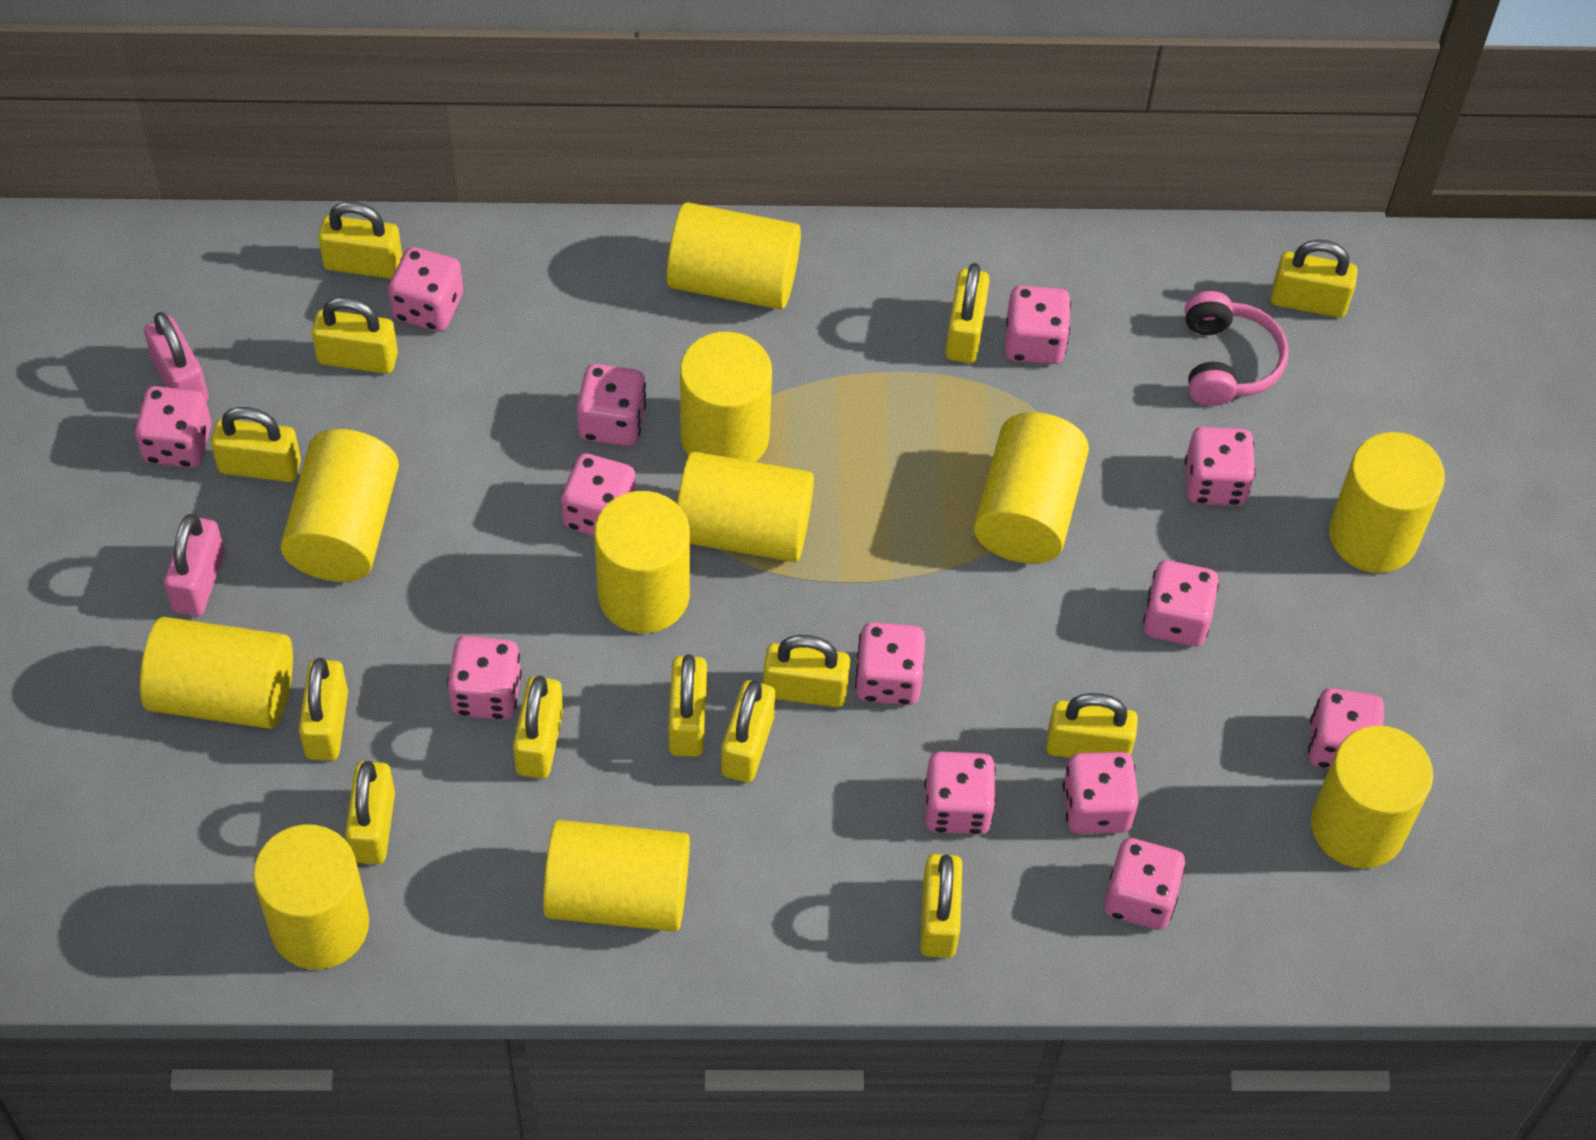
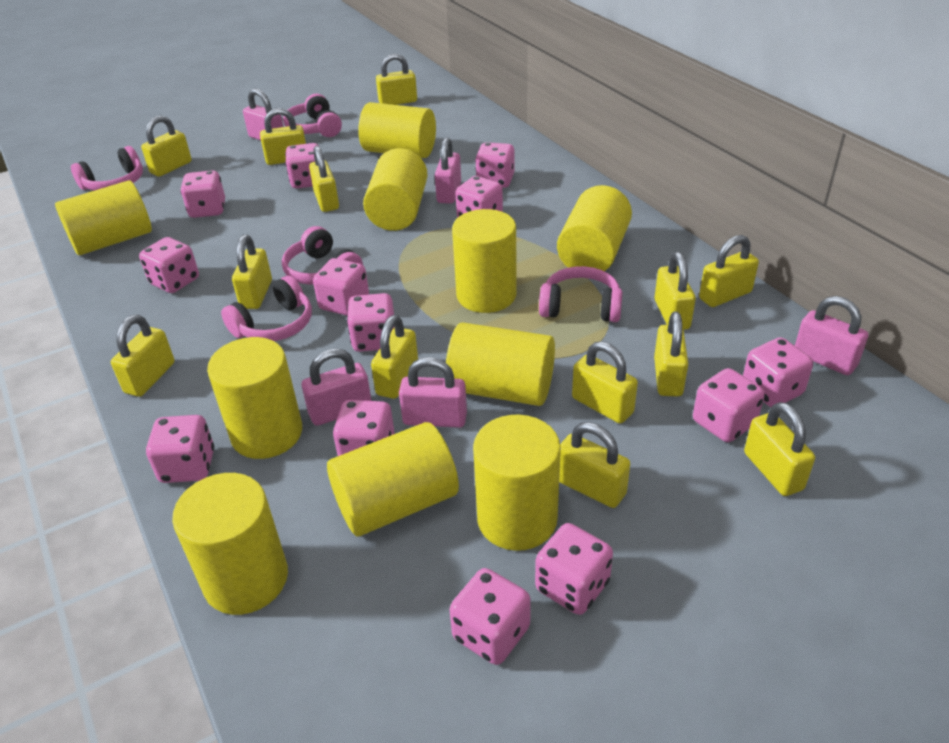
pink headphones: [1185,291,1289,406] = 1 -> [71,146,143,191] [221,276,312,341] [282,226,363,285] [283,94,342,137] [539,266,622,322] = 5
pink padlock: [144,312,209,402] [164,514,224,616] = 2 -> [243,89,283,140] [302,348,372,426] [399,357,467,428] [435,137,461,204] [795,296,868,375] = 5
yellow cylinder: [140,617,293,729] [253,824,369,970] [281,429,399,582] [543,820,690,932] [594,491,690,633] [667,202,801,309] [677,451,814,562] [680,332,772,462] [974,412,1089,564] [1311,726,1433,869] [1329,432,1445,573] = 11 -> [55,180,152,255] [172,473,288,615] [207,337,302,459] [327,422,459,537] [358,102,436,158] [363,148,427,231] [446,323,555,406] [452,209,517,313] [473,415,561,551] [557,185,632,271] = 10

